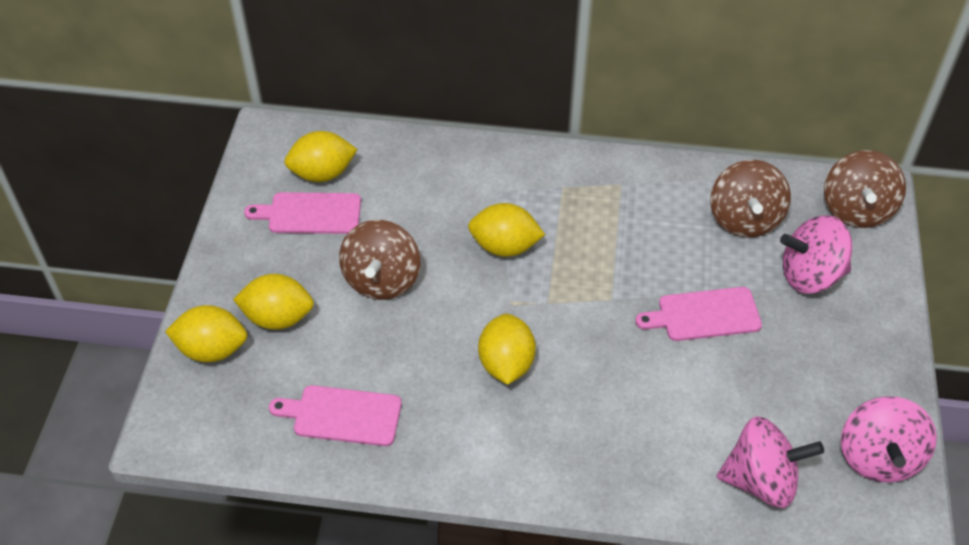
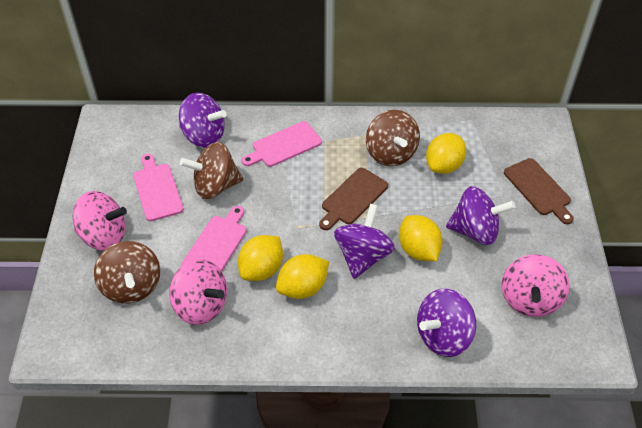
brown cutting board: none = 0 -> [319,168,388,230] [504,158,574,224] = 2
purple spinning top: none = 0 -> [179,93,226,148] [334,204,395,279] [417,289,476,357] [446,186,515,245] = 4
yellow lemon: [165,305,247,362] [233,274,314,330] [284,131,358,182] [468,203,545,257] [478,314,536,385] = 5 -> [238,235,283,281] [276,254,329,299] [399,215,443,261] [426,133,467,174] = 4

